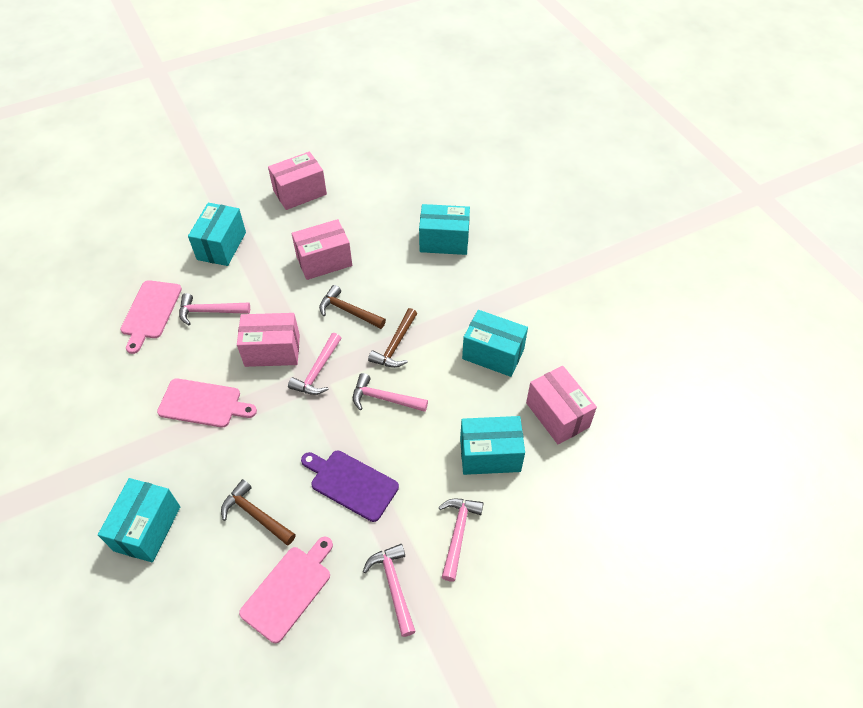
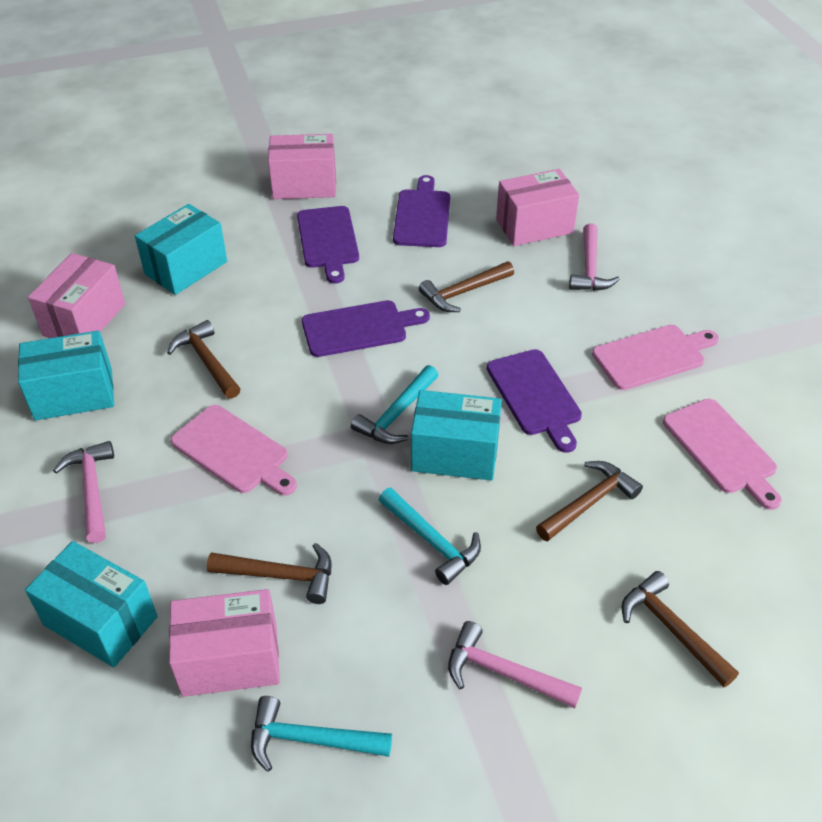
brown hammer: [221,479,296,545] [319,285,386,329] [368,308,417,368] = 3 -> [167,320,240,399] [207,543,331,604] [419,261,514,312] [536,461,643,541] [622,571,739,687] = 5
pink hammer: [179,293,250,325] [288,333,341,395] [353,373,428,412] [363,544,416,637] [439,499,483,581] = 5 -> [53,441,114,543] [448,621,582,708] [569,223,620,291] = 3
purple cutting board: [301,451,399,522] = 1 -> [297,206,359,284] [302,300,430,357] [393,175,450,247] [487,349,582,453] = 4
turquoise box: [98,478,180,562] [188,203,246,266] [419,204,470,255] [460,416,525,475] [462,310,528,377] = 5 -> [18,331,114,421] [25,541,158,667] [135,204,227,295] [411,390,502,481] = 4
turquoise hammer: none = 0 -> [251,696,392,772] [351,365,439,444] [379,488,481,585] = 3

